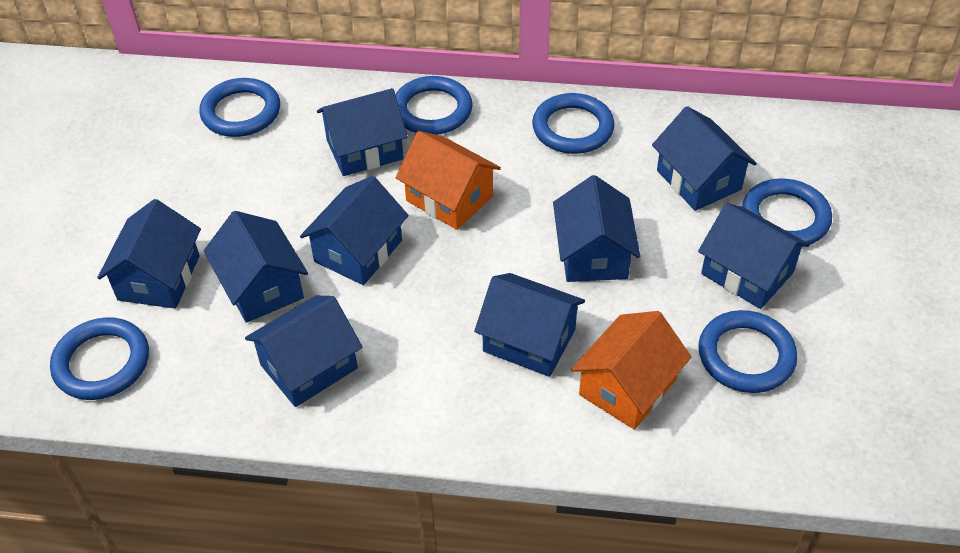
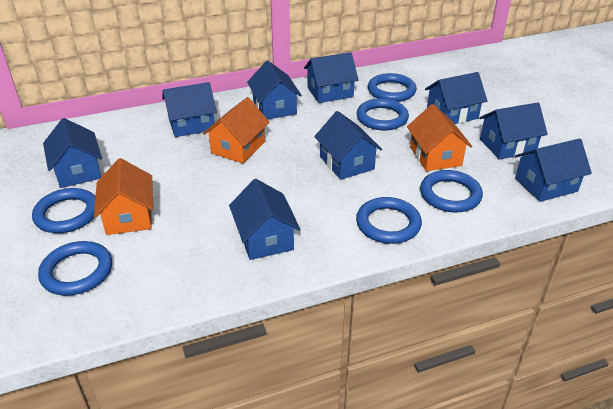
orange house: [396,131,501,230] [571,311,691,430] = 2 -> [94,158,153,235] [203,97,270,163] [407,104,472,171] = 3

